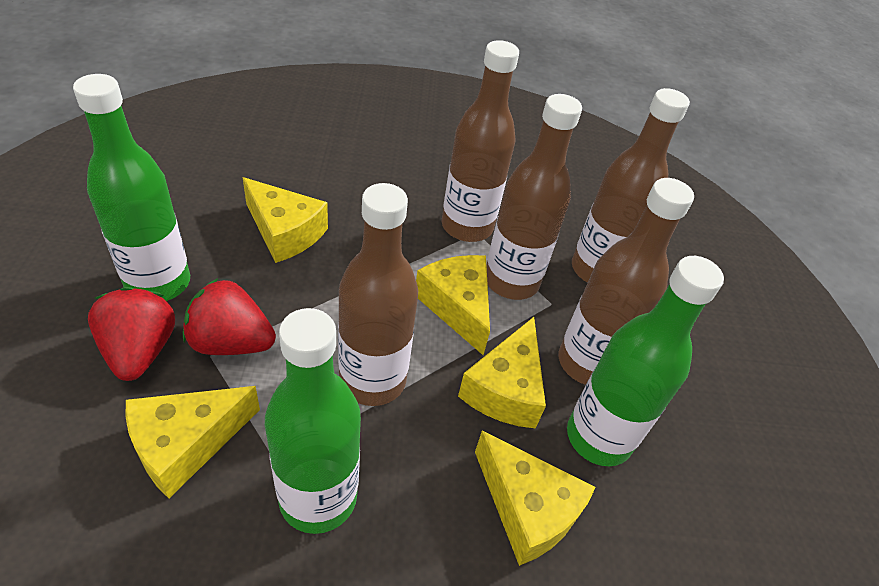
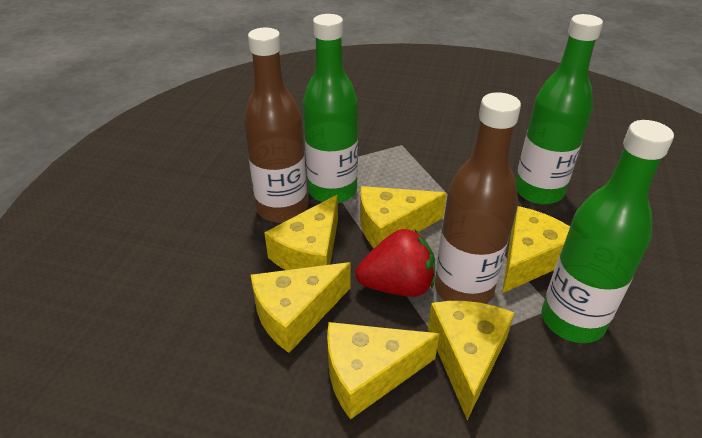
brown bottle: [338,183,418,406] [442,40,519,242] [486,94,582,300] [559,178,694,385] [572,88,690,283] = 5 -> [244,28,308,223] [435,92,521,304] = 2
red strawberry: [88,287,175,381] [183,278,276,355] = 2 -> [355,229,435,297] = 1
yellow cheese: [125,386,260,498] [242,177,328,263] [416,255,490,355] [458,317,546,428] [475,430,596,566] = 5 -> [251,262,351,353] [264,195,338,270] [327,322,439,420] [360,186,447,248] [428,301,514,420] [502,206,570,293] = 6

